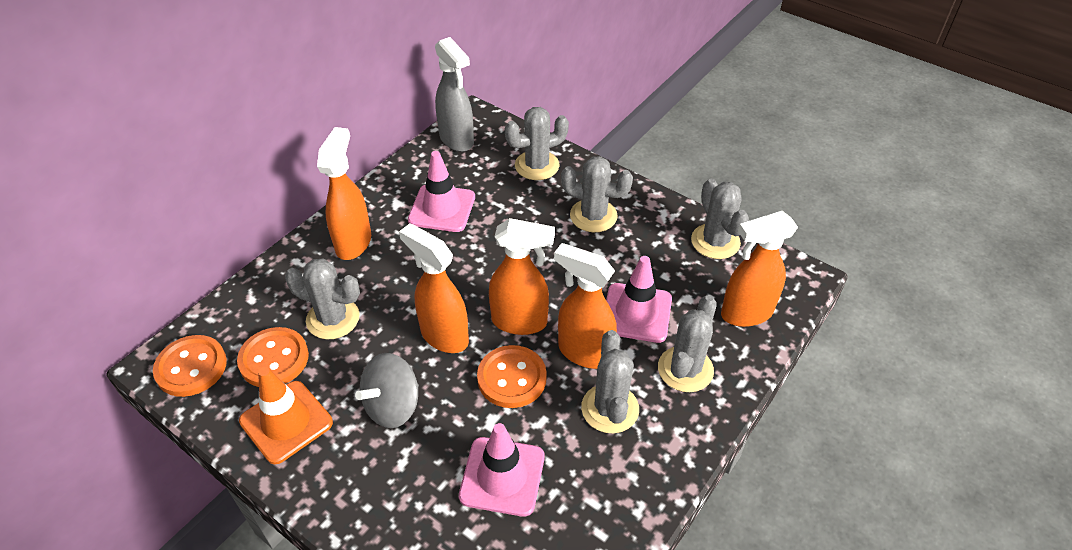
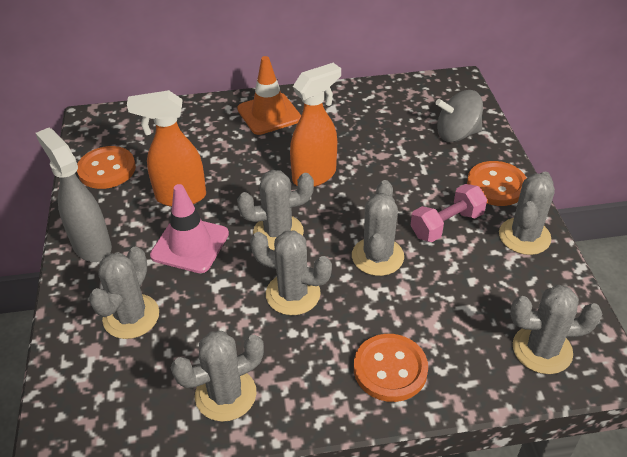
grey cactus: [285,259,360,340] [505,107,569,180] [561,156,633,232] [581,330,639,434] [658,295,717,392] [691,179,749,259] = 6 -> [89,247,159,339] [171,331,264,422] [237,170,314,251] [250,230,332,315] [352,180,404,276] [499,172,555,255] [510,285,602,374] = 7
orange spray bottle: [317,127,371,260] [399,224,469,353] [489,218,555,335] [554,243,617,369] [721,211,798,327] = 5 -> [127,90,206,207] [290,63,341,187] = 2
pink dumbbell: none = 0 -> [410,184,487,242] = 1
pink traffic cone: [408,151,475,232] [459,423,545,517] [606,256,672,343] = 3 -> [150,184,229,273] = 1

